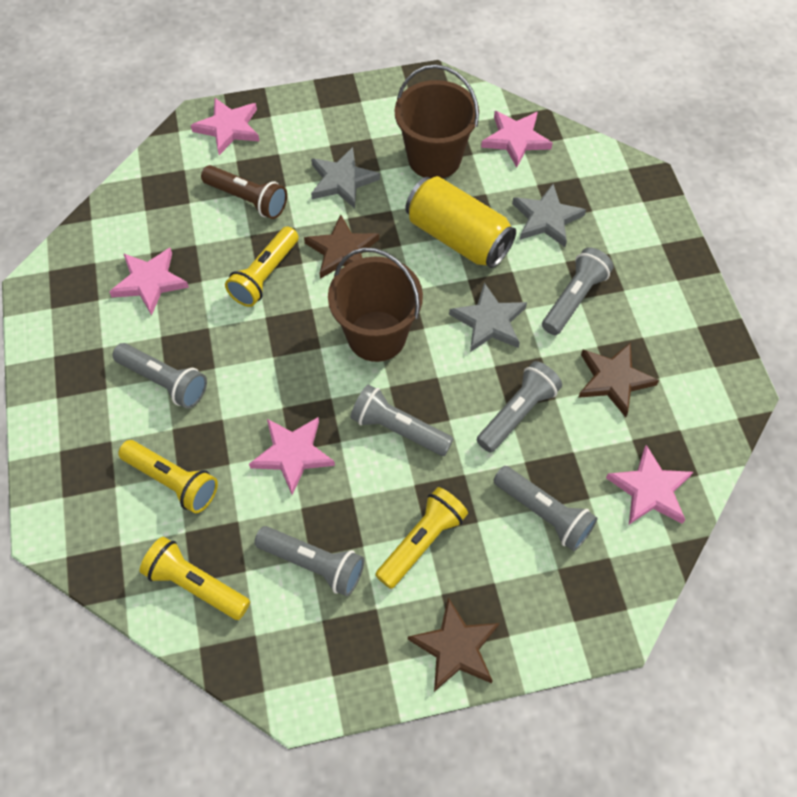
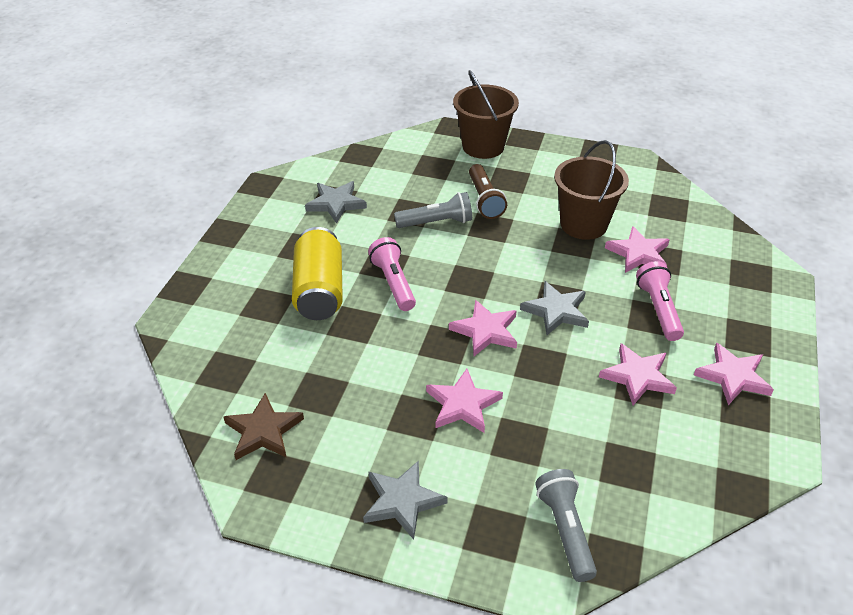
brown star: [304,214,379,279] [408,597,500,692] [578,342,659,417] = 3 -> [224,393,304,460] = 1
grey flashlight: [112,343,207,409] [254,526,364,596] [350,384,453,456] [477,361,562,453] [493,466,597,551] [542,247,614,335] = 6 -> [394,192,472,228] [535,469,597,582] = 2
pink flashlight: none = 0 -> [368,237,416,311] [636,261,684,341] = 2
yellow flashlight: [118,440,218,513] [140,537,250,620] [225,226,298,307] [375,487,468,589] = 4 -> none = 0

